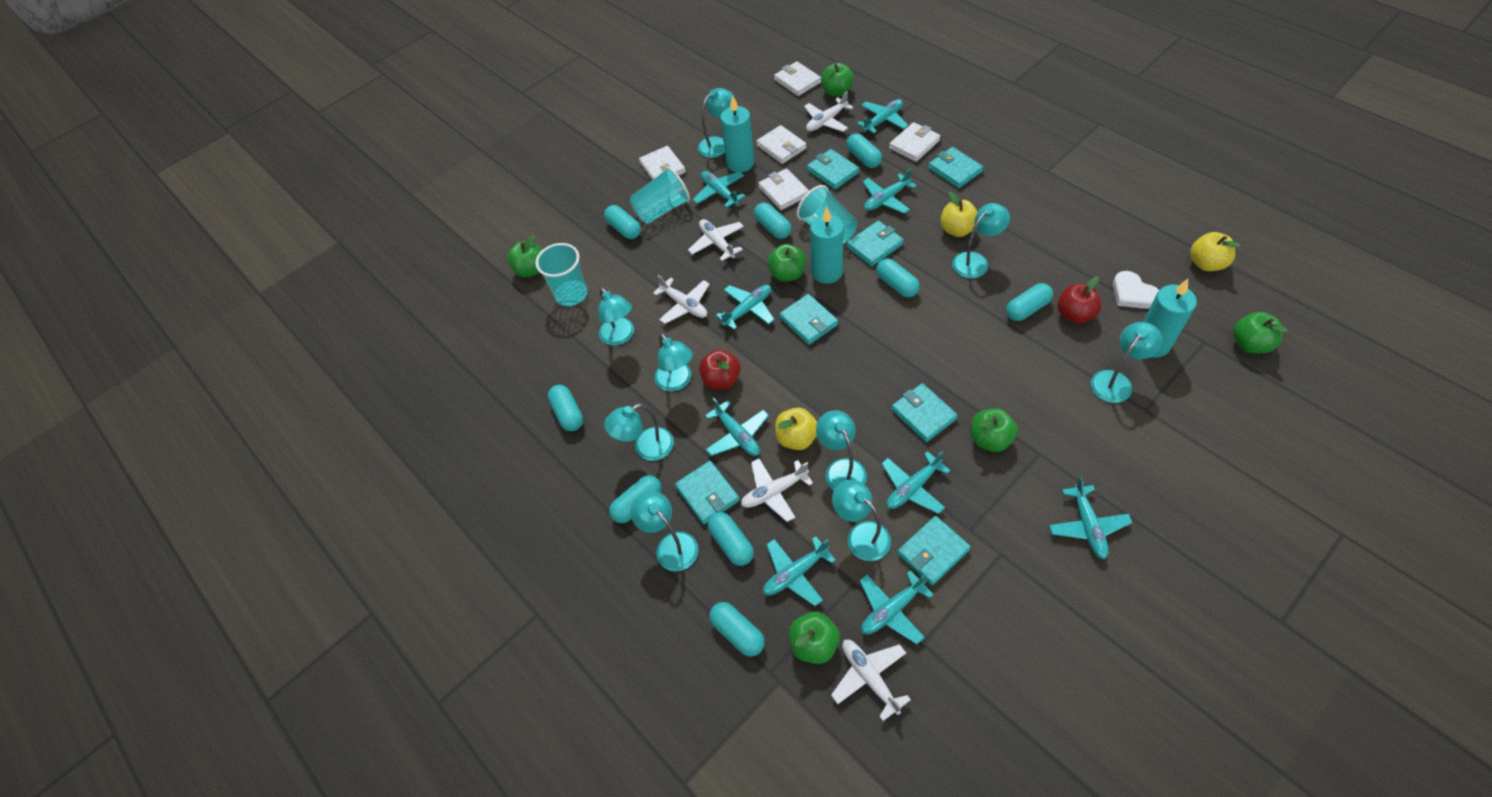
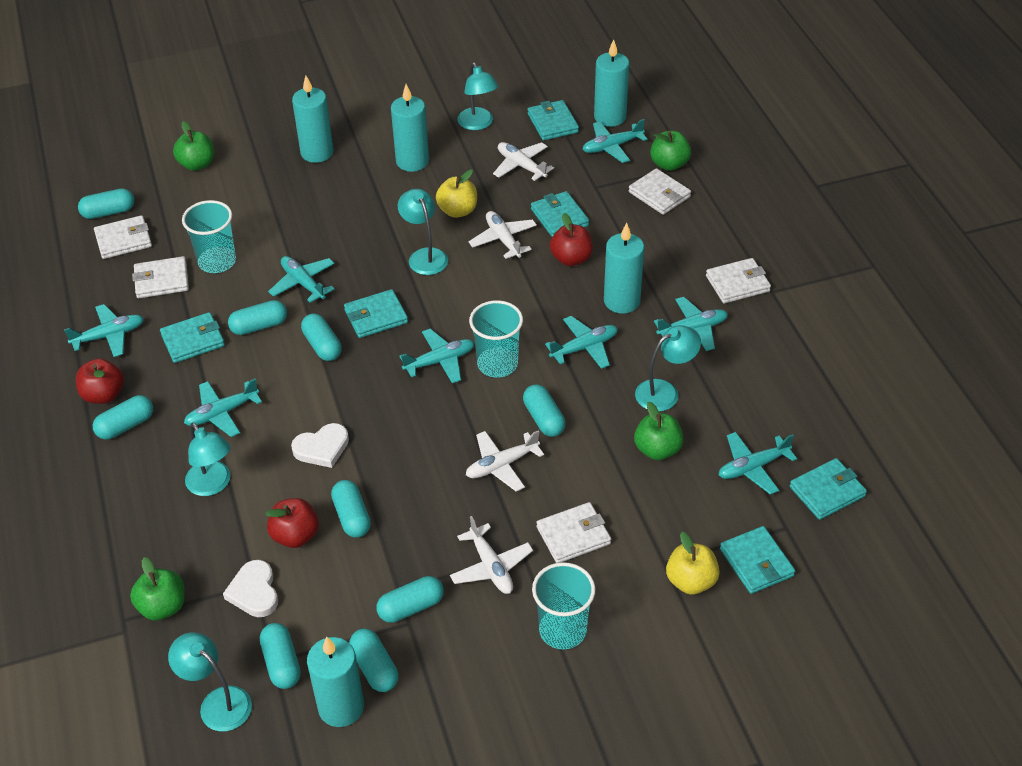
green apple: [507,235,543,277] [767,244,806,281] [789,612,840,664] [821,63,854,97] [971,408,1018,452] [1233,312,1287,354] = 6 -> [130,557,185,621] [173,121,214,171] [634,401,684,460] [650,131,691,171] = 4
red apple: [699,350,741,390] [1057,277,1102,324] = 2 -> [76,358,124,404] [265,498,319,548] [550,213,593,266] = 3
turquoise candle: [720,95,755,172] [810,207,844,284] [1143,279,1197,358] = 3 -> [292,75,334,163] [307,636,364,727] [391,84,429,172] [594,39,629,127] [604,223,644,314] = 5
turquoise lamp: [598,287,634,346] [604,404,674,461] [631,491,698,571] [654,333,693,392] [698,88,734,158] [816,410,867,490] [832,480,891,561] [952,203,1010,278] [1091,322,1162,403] = 9 -> [168,632,252,731] [185,423,231,496] [398,189,448,275] [457,62,498,130] [635,325,701,411] = 5
turquoise plane: [693,171,745,208] [705,398,769,456] [716,285,775,330] [763,536,836,606] [857,99,908,133] [860,570,934,644] [863,168,917,214] [881,451,951,514] [1049,477,1132,559] = 9 -> [64,304,144,357] [184,378,262,437] [268,256,335,303] [399,328,475,383] [545,316,618,369] [583,119,647,163] [654,297,728,351] [719,432,797,495] = 8
turquoise wallet: [675,461,740,524] [779,294,838,345] [807,149,859,190] [847,221,904,266] [891,383,958,442] [897,516,971,586] [928,147,983,188] = 7 -> [160,312,225,363] [344,289,408,338] [528,100,579,140] [531,191,589,237] [720,526,795,594] [790,458,867,520] = 6
white heart: [1113,271,1159,309] = 1 -> [223,560,278,617] [291,423,349,468] = 2
white plane: [653,275,710,324] [688,219,744,261] [741,458,813,522] [804,91,854,132] [831,640,911,721] = 5 -> [450,516,533,594] [466,430,544,491] [468,211,537,259] [493,142,554,181] = 4
yellow apple: [775,408,817,450] [941,192,978,237] [1190,232,1241,271] = 3 -> [436,170,477,218] [666,532,720,595] = 2

